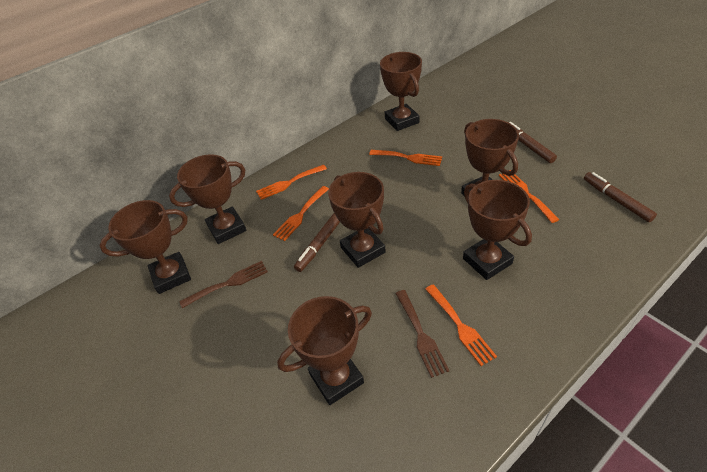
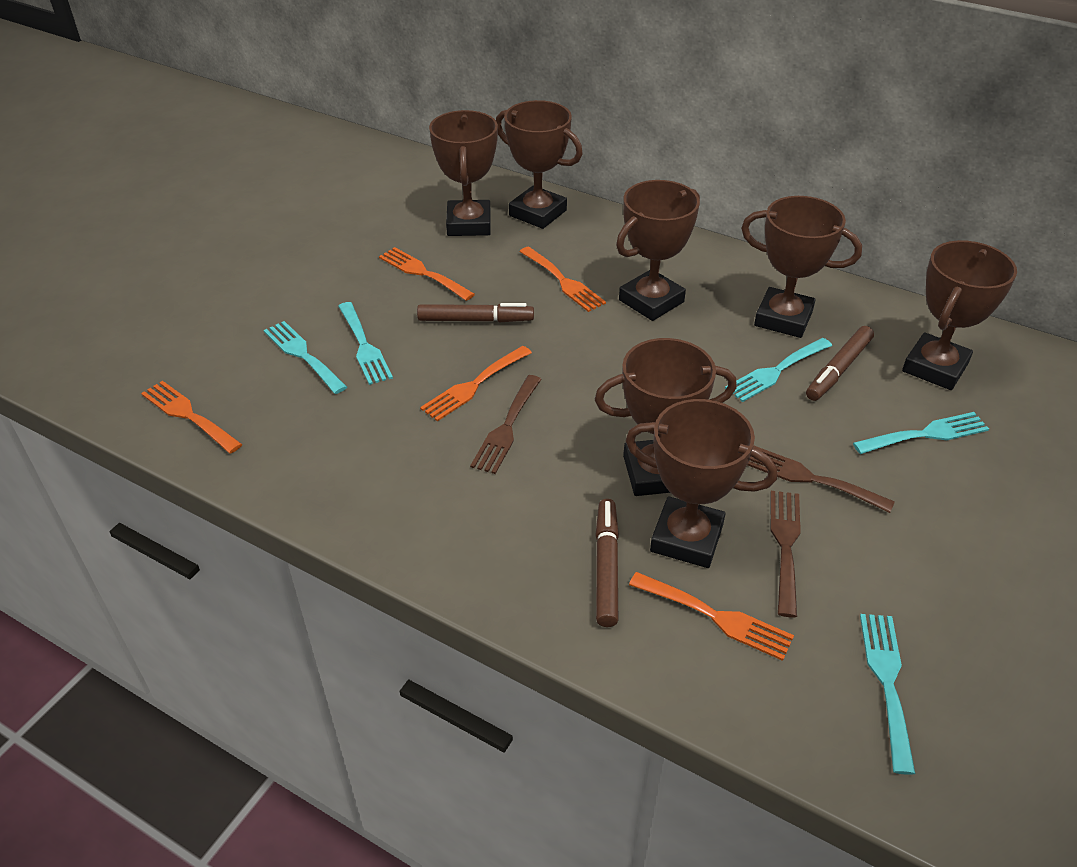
brown fork: [179,261,268,308] [395,290,450,378] = 2 -> [470,375,542,474] [747,446,895,513] [770,491,801,617] = 3
turquoise fork: none = 0 -> [264,321,347,394] [338,302,393,385] [725,338,832,402] [853,412,989,454] [860,614,915,775] = 5

